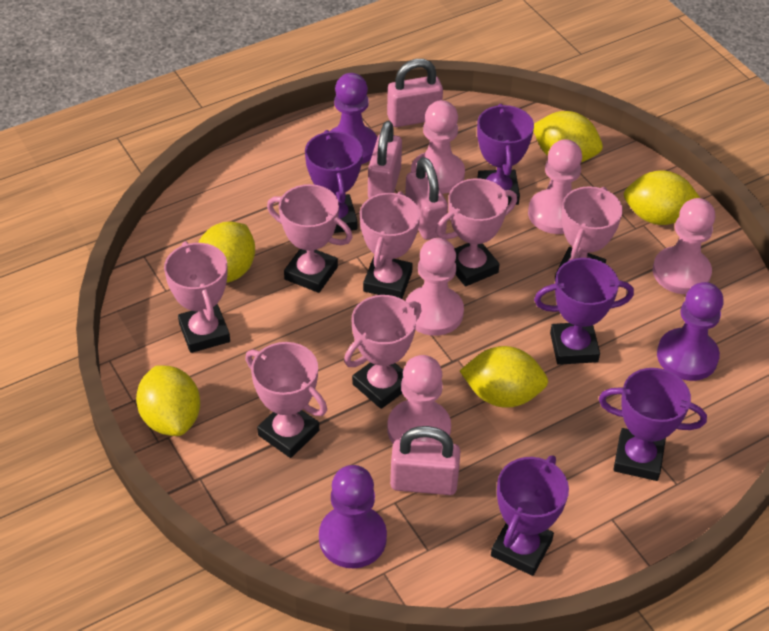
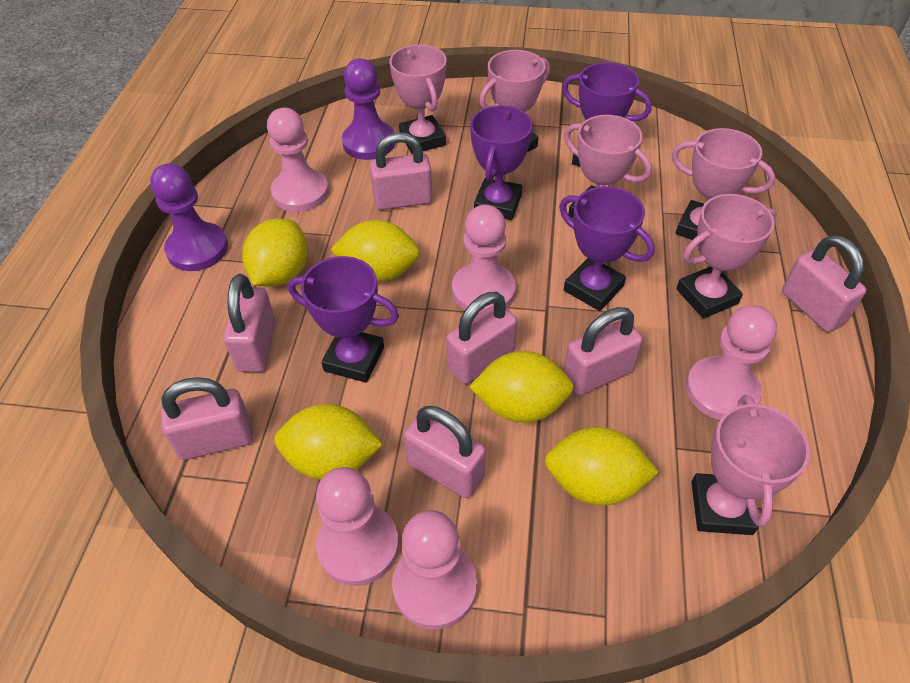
pink padlock: [368,121,402,198] [387,59,443,127] [390,426,460,495] [405,157,448,240] = 4 -> [161,377,253,460] [224,274,276,372] [370,132,433,210] [404,406,486,498] [446,292,517,384] [564,307,643,395] [782,235,866,332] = 7
pink trophy: [164,241,230,353] [245,342,327,458] [267,184,353,293] [344,295,422,409] [360,191,420,299] [435,178,517,286] [554,186,623,281] = 7 -> [390,45,447,154] [479,50,550,152] [564,115,652,218] [672,128,775,240] [676,194,777,319] [691,395,810,535] = 6
purple pawn: [319,465,387,568] [329,73,377,164] [657,282,724,381] = 3 -> [150,163,228,271] [342,59,395,160] = 2
purple trophy: [305,130,363,233] [477,104,534,205] [491,455,569,576] [534,258,634,365] [599,368,707,481] = 5 -> [288,256,399,383] [470,105,533,220] [559,186,655,311] [562,62,652,167] = 4

